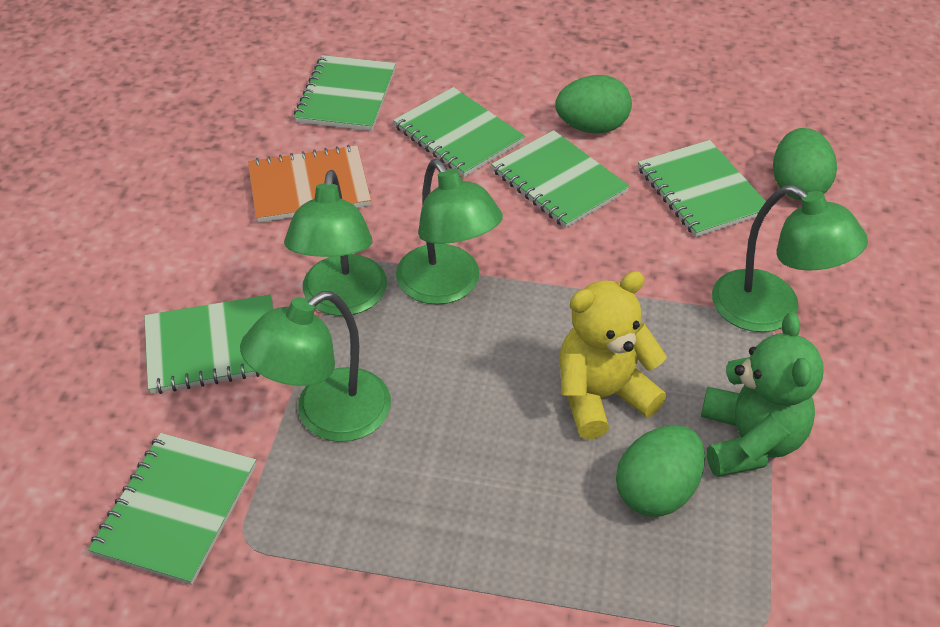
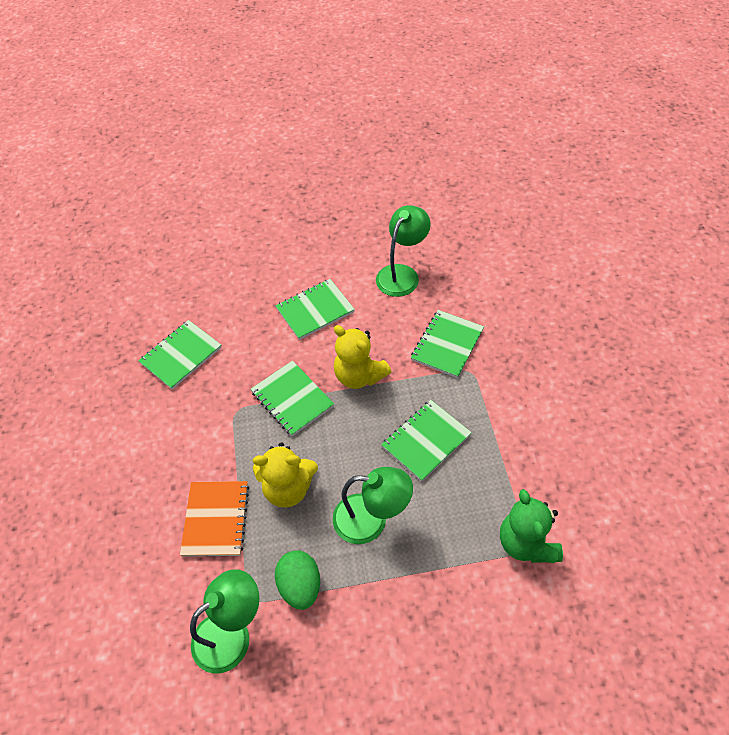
green egg: [555,75,632,133] [616,425,705,517] [773,128,837,200] = 3 -> [275,550,320,610] = 1
green lamp: [240,291,391,442] [284,170,387,316] [396,159,503,305] [712,185,868,332] = 4 -> [190,569,259,674] [333,467,413,544] [376,205,431,297] = 3
green notebook: [88,433,256,585] [144,294,273,394] [294,55,396,131] [393,87,525,177] [491,130,629,228] [638,140,769,237] = 6 -> [138,320,222,390] [251,361,334,436] [275,279,355,340] [381,400,472,482] [411,310,484,378] = 5
yellow teddy bear: [560,271,667,439] = 1 -> [253,442,318,508] [334,325,391,389] = 2

